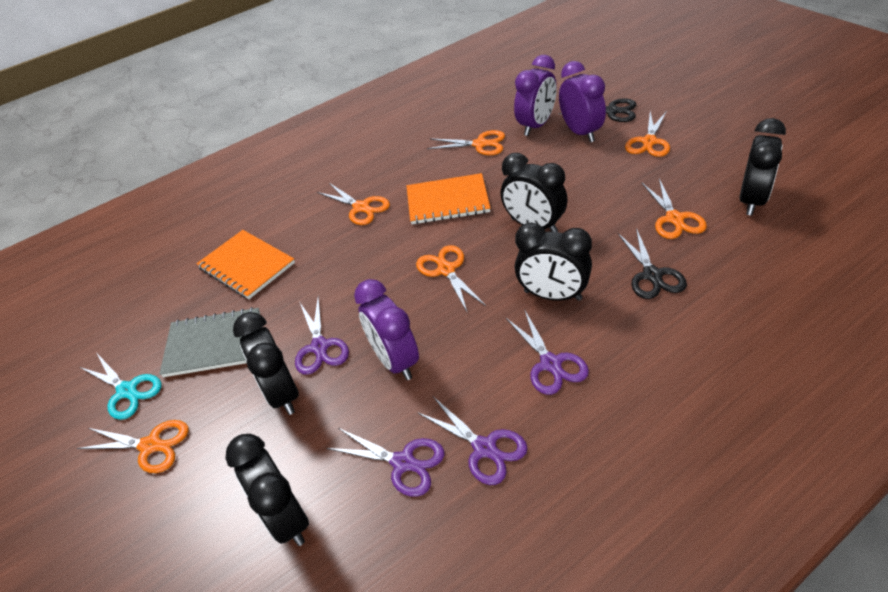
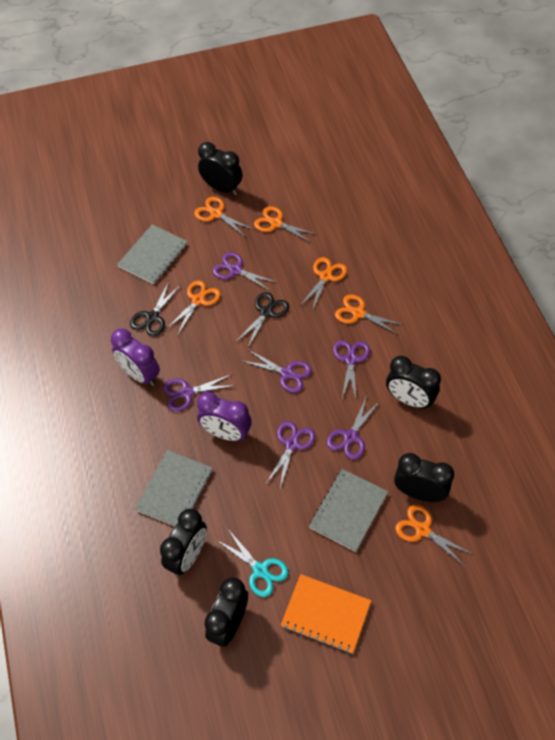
grey notebook: [159,307,260,377] = 1 -> [117,224,188,285] [135,450,212,526] [309,469,388,552] = 3
orange notebook: [196,230,295,299] [406,173,490,224] = 2 -> [281,574,371,654] = 1
purple clock: [354,279,419,380] [514,55,557,136] [559,61,606,142] = 3 -> [111,328,160,386] [197,392,252,441] = 2
purple scissors: [295,296,349,375] [327,428,445,497] [417,396,528,485] [506,309,589,395] = 4 -> [163,374,236,411] [212,252,278,292] [242,349,312,393] [266,421,315,489] [327,396,380,460] [333,340,370,398] = 6

